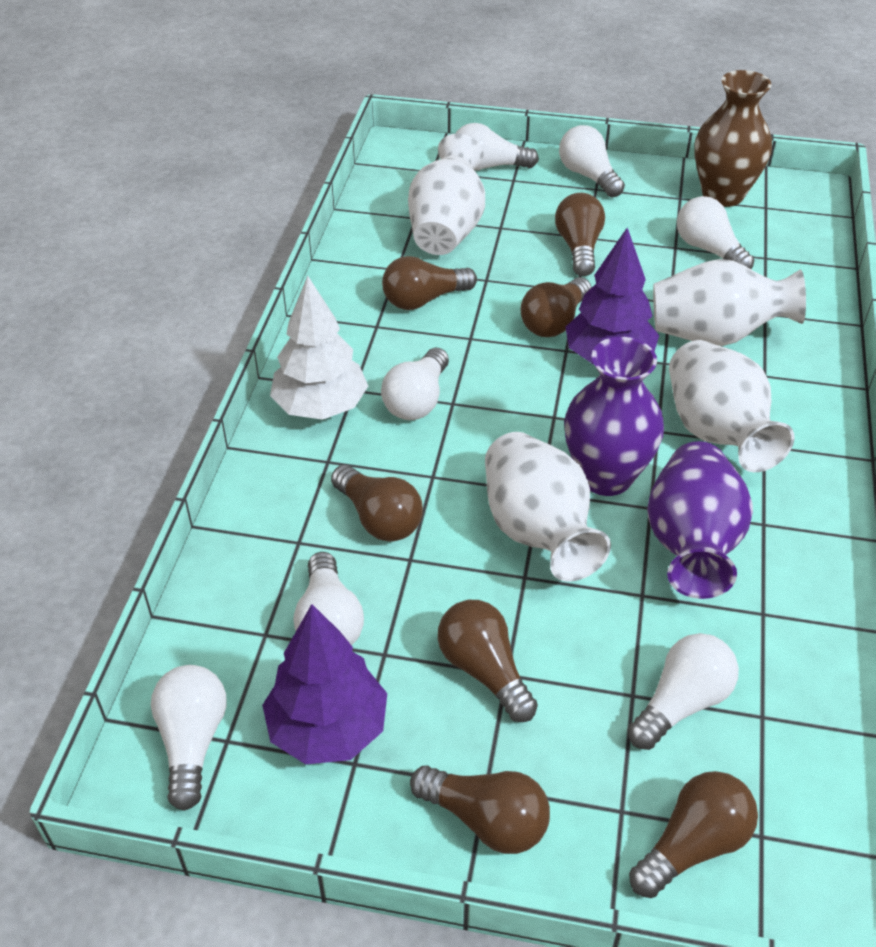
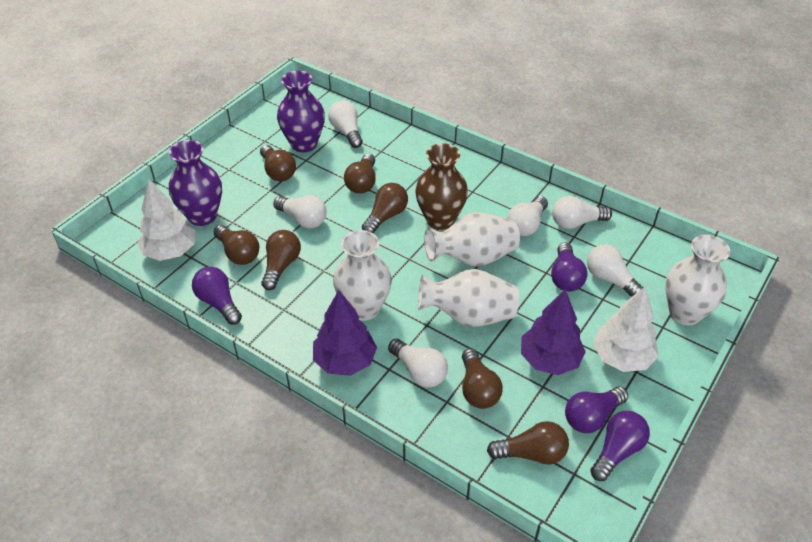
purple light bulb: none = 0 -> [192,267,242,325] [551,242,587,291] [565,387,628,433] [590,411,650,481] = 4
white light bulb: [151,665,227,811] [294,552,364,645] [381,348,449,420] [455,123,539,171] [559,125,625,197] [628,633,739,750] [677,196,754,269] = 7 -> [273,195,327,229] [328,100,363,148] [388,339,448,388] [507,196,548,236] [552,196,612,229] [587,244,644,296] = 6
white tree: [270,275,368,420] = 1 -> [137,179,195,261] [593,287,659,372] = 2

